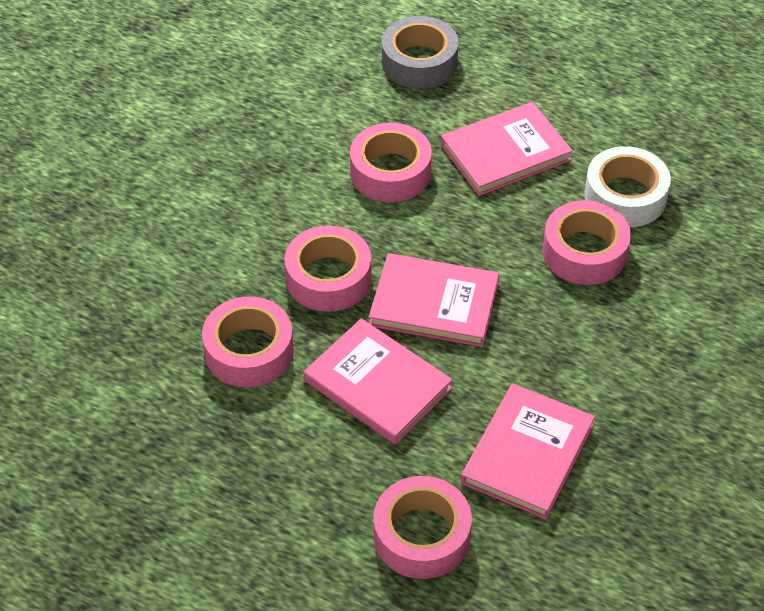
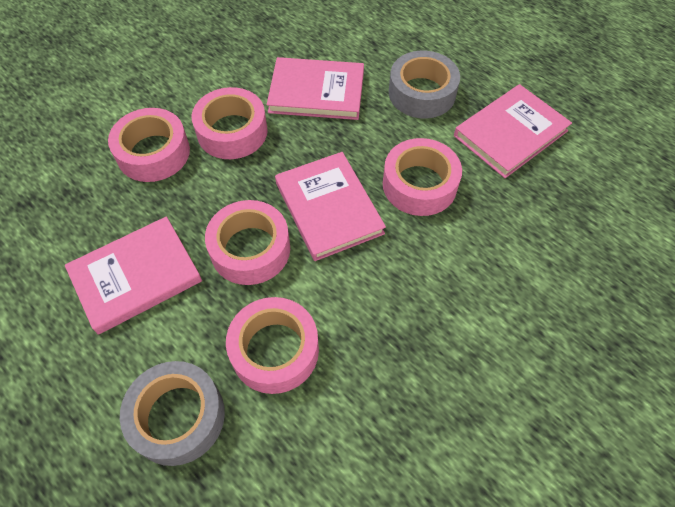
grey tape: [382,16,458,89] = 1 -> [120,361,225,466] [389,51,460,118] = 2
white tape: [584,146,671,227] = 1 -> none = 0

